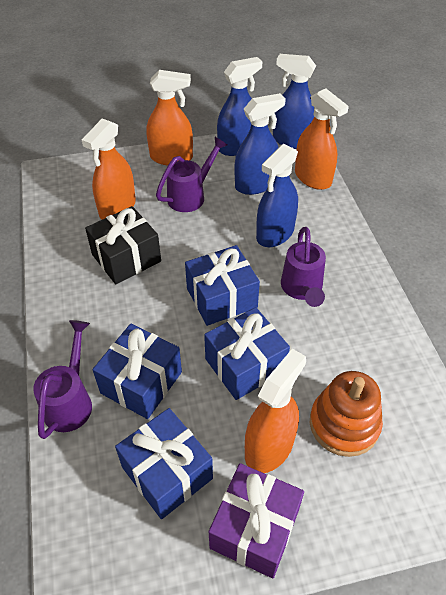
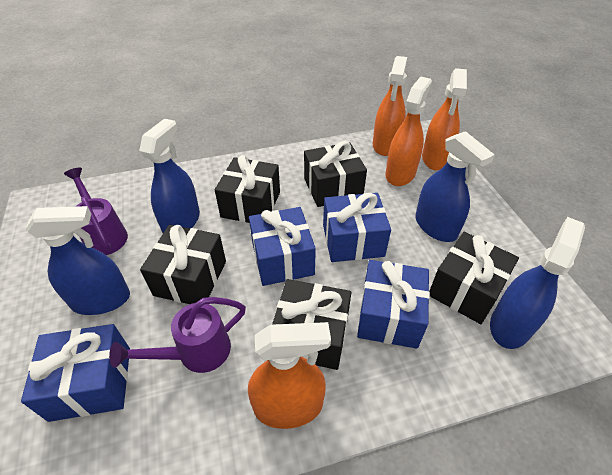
black gift: [85,206,161,284] = 1 -> [140,225,226,304] [215,155,280,223] [272,279,352,370] [304,141,367,207] [429,232,519,324] = 5
orange stacking toy: [310,371,383,457] = 1 -> none = 0
purple gift: [209,463,304,578] = 1 -> none = 0
purple watering can: [33,320,92,439] [156,137,227,212] [281,227,326,307] = 3 -> [64,168,128,255] [109,297,246,373] = 2

